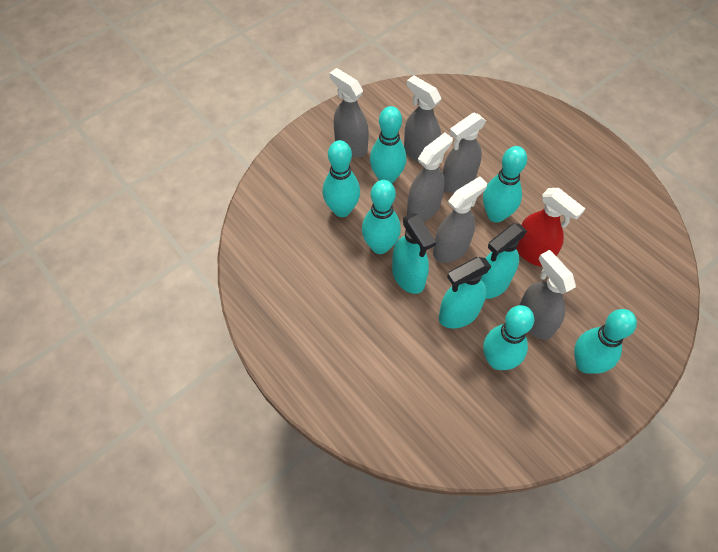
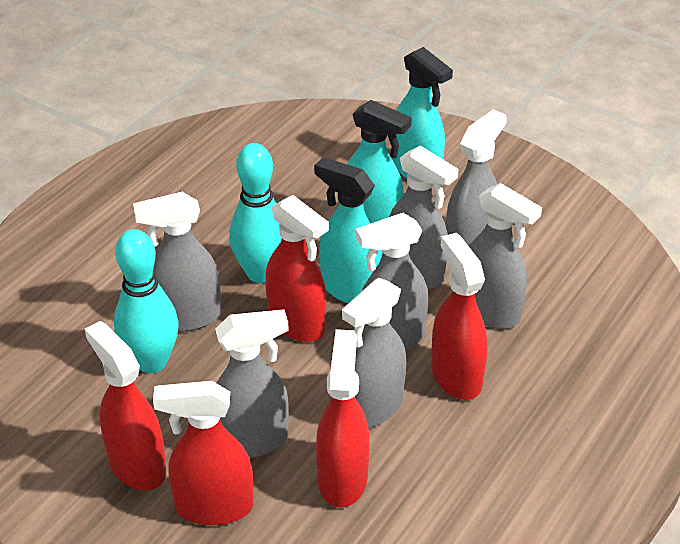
grey spray bottle: [330,68,369,158] [404,75,441,163] [407,133,453,221] [433,176,487,263] [443,113,486,193] [520,250,576,340] = 6 -> [133,192,221,332] [215,309,289,458] [342,278,406,428] [356,213,428,351] [389,145,459,289] [446,109,507,246] [469,183,542,329] = 7
red spray bottle: [516,188,585,267] = 1 -> [85,321,166,490] [153,381,254,525] [265,195,329,342] [316,329,370,508] [431,233,488,400] = 5
turquoise bowling pin: [323,140,360,217] [362,180,401,254] [370,106,406,183] [483,146,527,223] [483,305,534,370] [574,309,637,374] = 6 -> [114,229,179,373] [229,143,282,283] = 2

